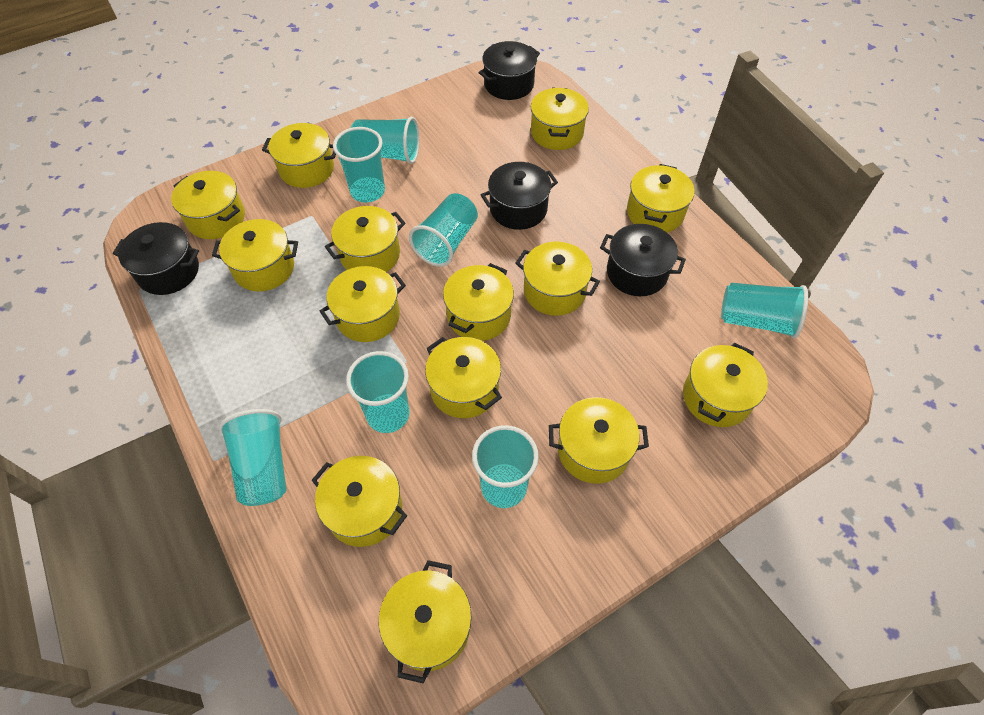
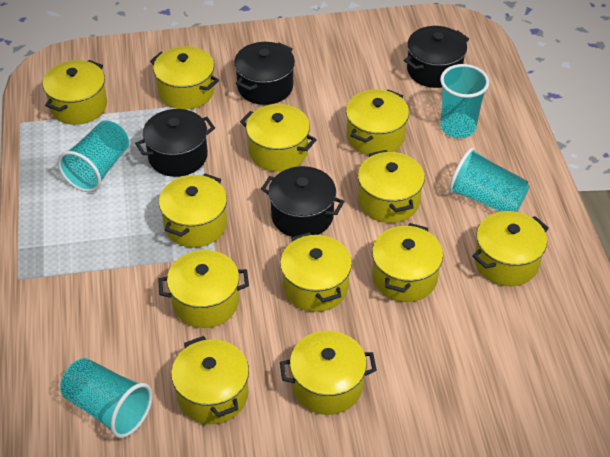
turquoise cup: [219,409,287,506] [333,127,385,202] [346,351,410,433] [351,117,419,164] [409,193,478,267] [472,425,539,508] [721,283,808,339] = 7 -> [58,120,129,192] [60,358,153,438] [440,64,489,138] [449,148,529,212] = 4
yellow pot: [171,171,245,239] [212,219,298,291] [262,123,336,188] [312,456,407,547] [320,266,406,342] [325,206,406,272] [379,560,472,683] [425,337,502,418] [443,263,514,341] [515,242,600,316] [531,88,589,150] [549,397,649,484] [627,164,695,233] [683,343,768,427] = 14 -> [43,60,107,125] [150,46,219,110] [158,250,249,328] [159,173,227,248] [171,336,249,424] [240,104,317,172] [280,232,352,312] [280,331,377,415] [346,89,409,155] [358,150,425,223] [372,223,443,302] [472,211,549,286] = 12

